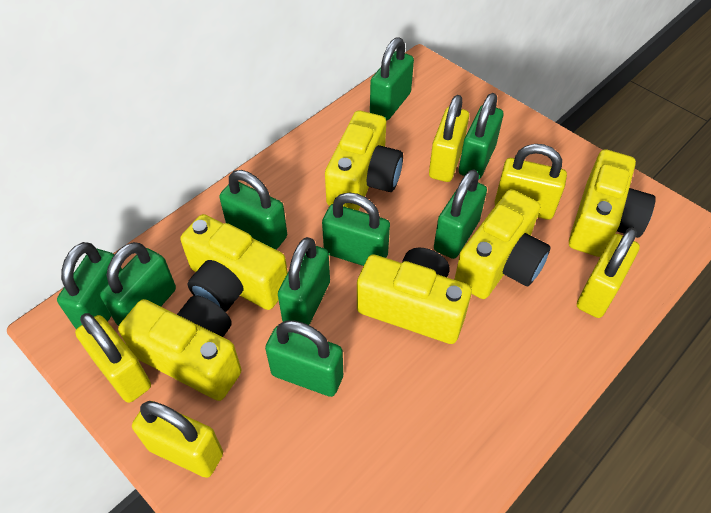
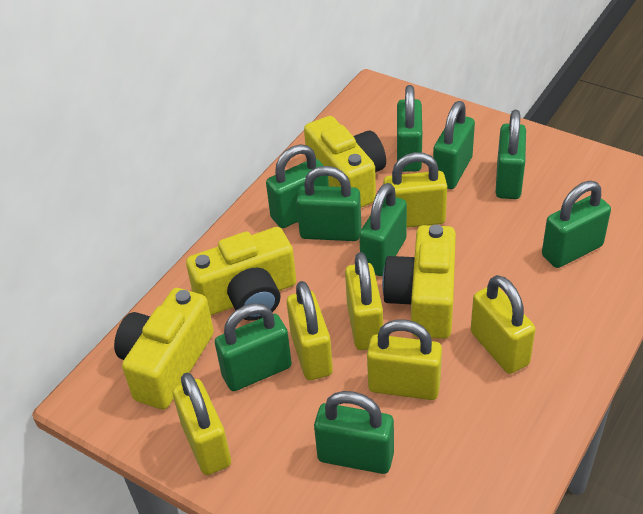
yellow camera: [118,295,241,401] [180,214,288,312] [325,111,403,211] [357,248,472,344] [454,189,551,299] [569,149,656,257] = 6 -> [114,288,214,409] [186,227,296,321] [304,116,386,207] [382,224,456,339] = 4
yellow padlock: [75,313,151,403] [132,401,223,478] [429,95,469,182] [495,144,567,220] [577,227,640,318] = 5 -> [173,373,231,475] [287,281,333,380] [345,252,383,350] [367,319,442,400] [383,152,447,228] [471,275,535,374] = 6

